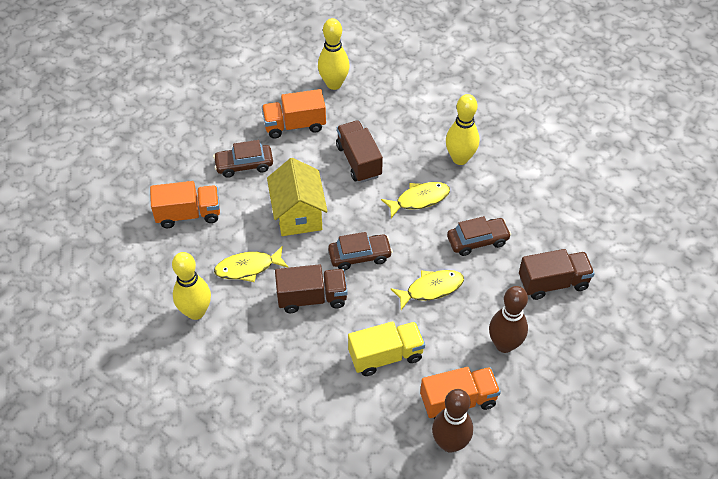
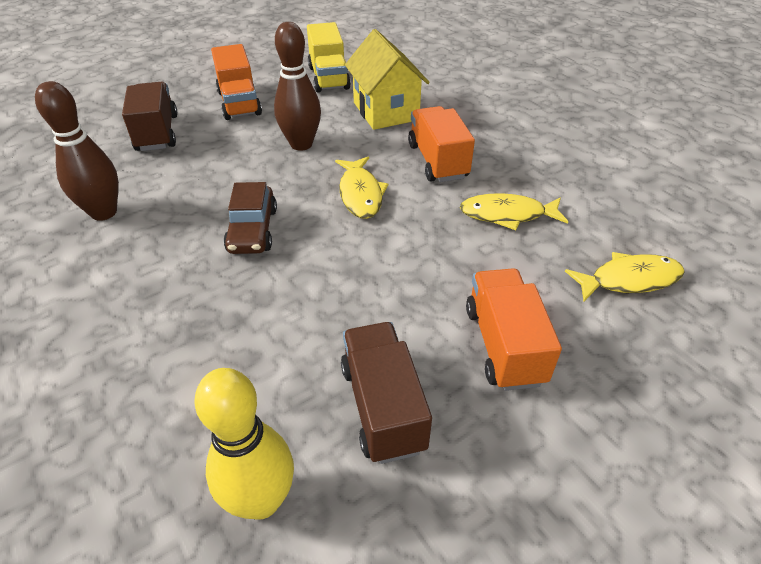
brown car: [213,140,273,178] [328,232,393,270] [447,216,511,256] = 3 -> [224,182,277,254] = 1
brown truck: [275,264,348,313] [336,120,383,182] [519,249,595,300] = 3 -> [122,82,177,151] [341,322,432,464] = 2
yellow bowling pin: [172,252,211,320] [318,18,350,90] [446,94,479,165] = 3 -> [194,368,294,520] = 1

